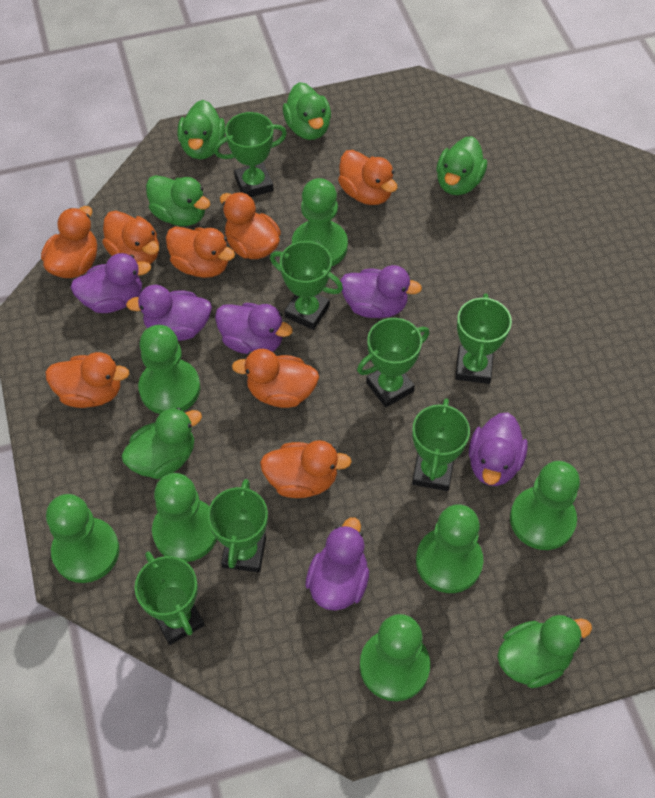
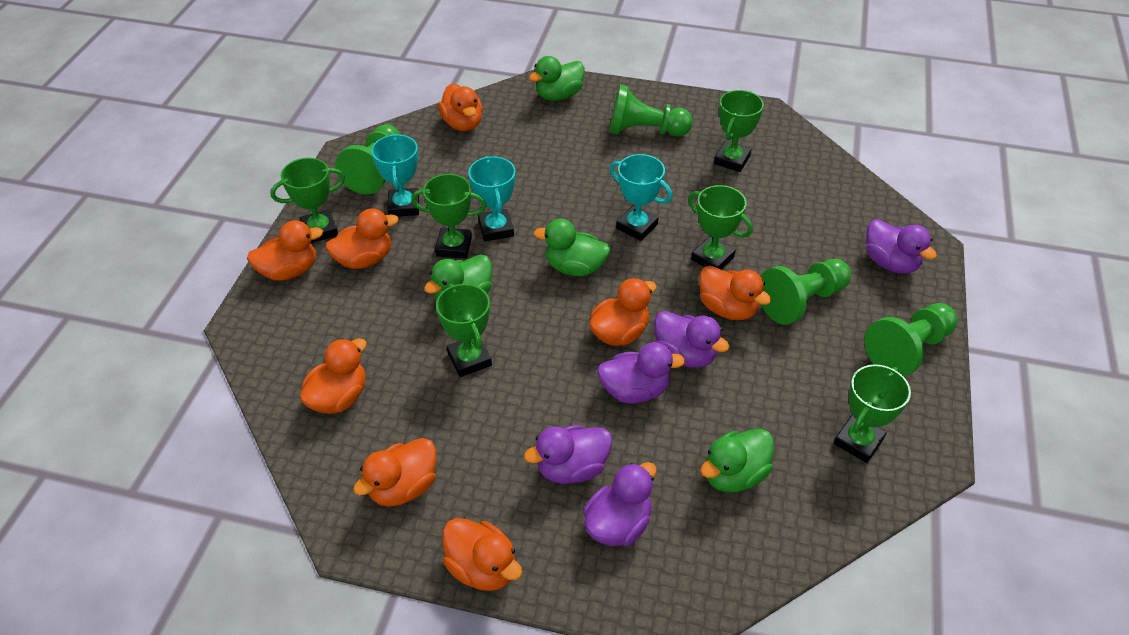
green duck: [122,408,202,479] [146,175,210,226] [178,100,225,159] [283,82,331,140] [436,136,487,195] [497,615,592,688] = 6 -> [424,254,492,300] [529,56,585,101] [533,219,610,276] [700,429,774,492] = 4
green pawn: [46,494,119,583] [138,325,200,414] [152,473,217,562] [292,178,348,266] [360,614,430,701] [416,504,483,593] [510,461,580,550] = 7 -> [335,124,400,194] [610,85,693,137] [761,259,851,325] [864,303,957,377] = 4
green trophy: [135,552,204,645] [208,479,268,572] [214,112,287,197] [270,241,343,330] [357,318,429,407] [412,398,470,491] [455,293,512,384] = 7 -> [270,158,345,243] [411,174,487,259] [436,284,492,377] [688,185,753,269] [714,90,764,172] [834,364,911,463] = 6
purple duck: [70,253,151,313] [126,285,212,341] [215,303,293,354] [305,517,369,611] [340,265,422,318] [469,412,528,486] = 6 -> [524,425,612,484] [583,462,657,546] [597,342,685,404] [654,311,730,368] [866,219,937,274] = 5
turquoise trophy: none = 0 -> [371,134,419,217] [468,156,516,241] [609,154,672,241] = 3

